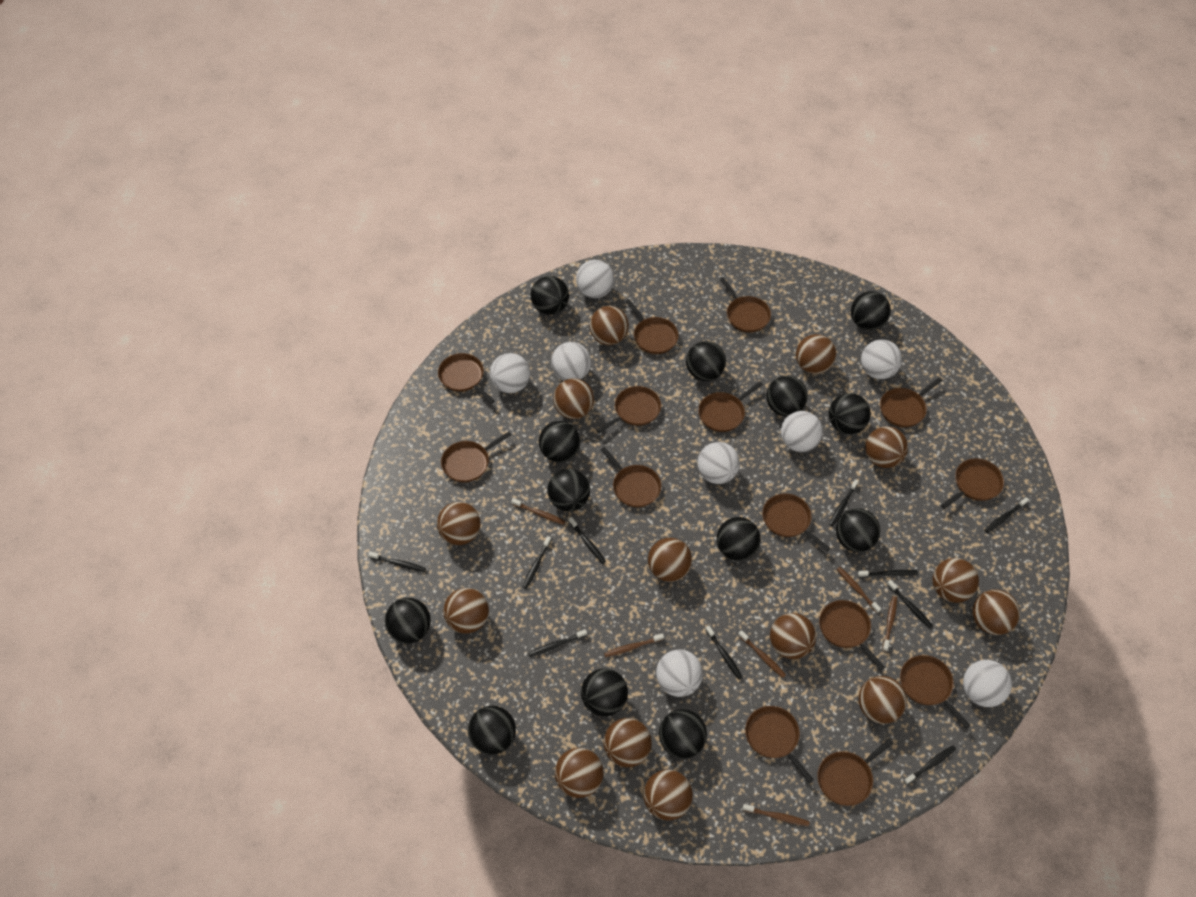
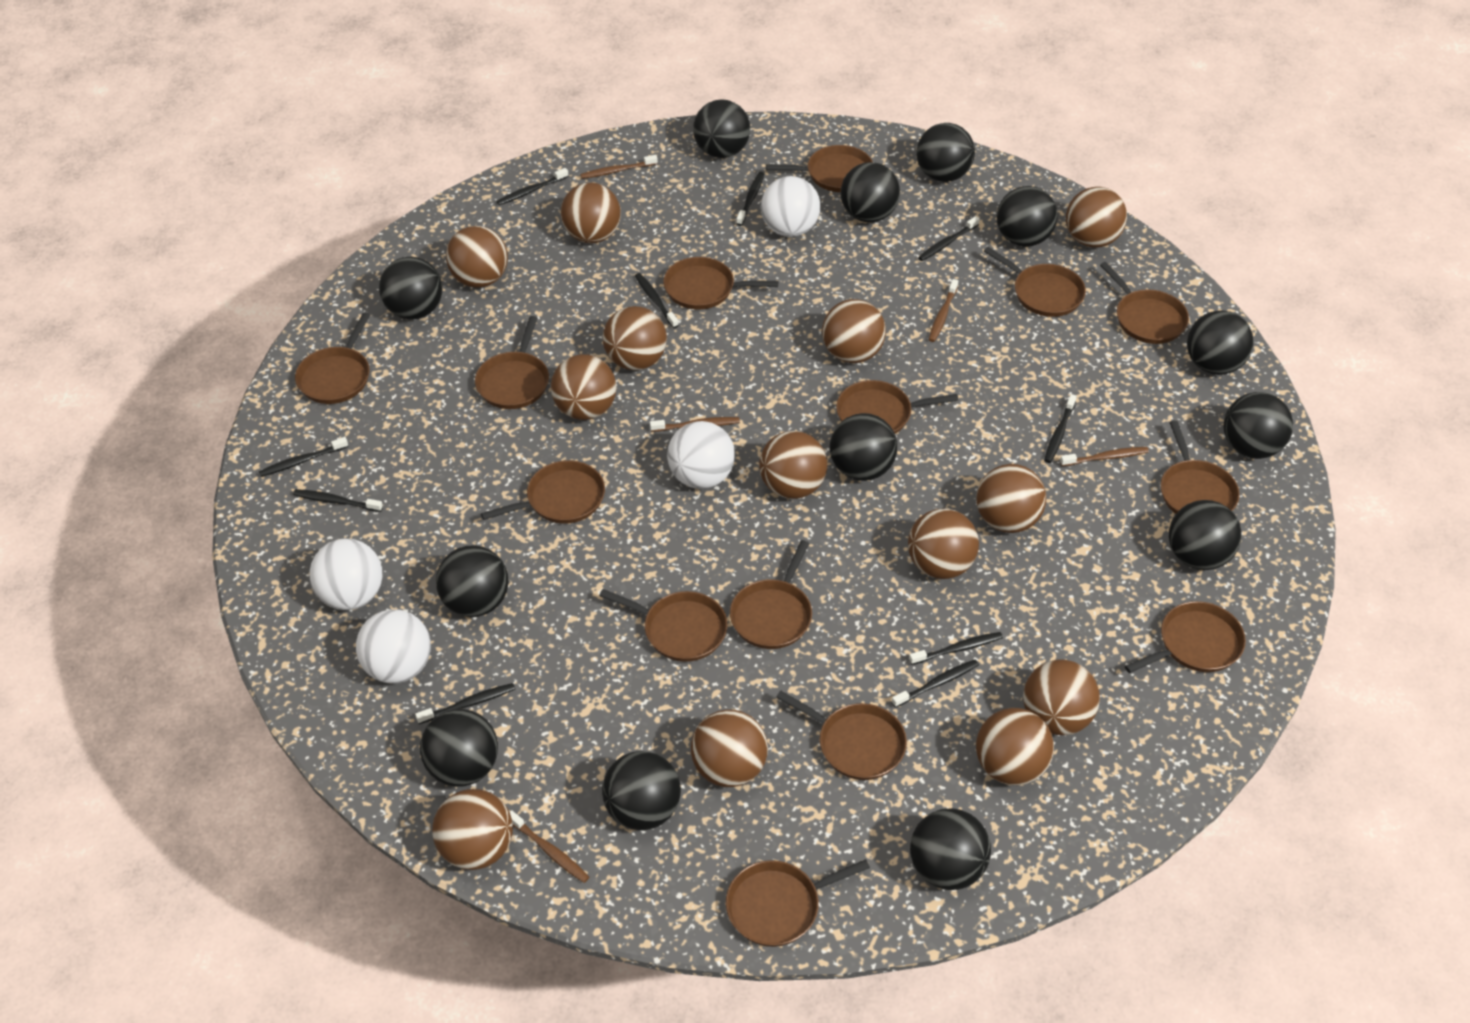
brown ball: [437,502,481,545] [443,588,489,634] [553,378,594,419] [555,748,604,798] [590,306,629,345] [603,718,652,767] [643,769,693,821] [648,538,692,582] [770,613,816,659] [796,334,836,374] [859,676,907,724] [865,426,908,468] [933,558,979,603] [973,589,1020,635] = 14 -> [432,789,513,870] [446,226,508,288] [551,354,617,420] [561,182,621,243] [603,306,667,370] [691,710,768,787] [759,431,827,499] [822,299,886,363] [908,508,979,579] [976,464,1046,533] [976,708,1054,785] [1023,659,1100,735] [1066,187,1127,247] = 13
brown toothbrush: [511,498,566,525] [604,633,664,658] [738,630,786,678] [743,804,809,827] [837,567,881,613] [883,596,897,652] = 6 -> [510,810,589,883] [580,155,658,179] [650,417,740,432] [929,279,958,342] [1060,447,1149,466] = 5
white ball: [490,353,530,393] [551,342,591,381] [576,260,614,298] [656,650,703,697] [697,442,740,484] [781,411,823,452] [861,340,902,379] [963,660,1012,707] = 8 -> [310,539,382,610] [356,609,431,683] [667,421,735,489] [761,176,821,237] = 4

